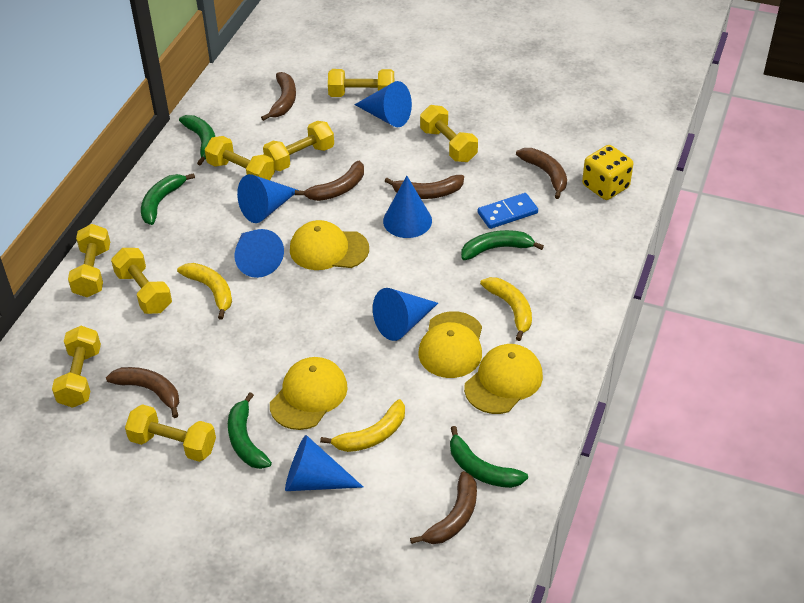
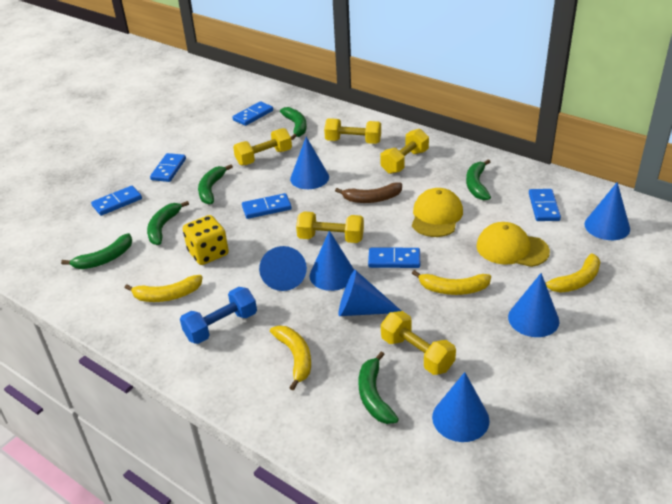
blue cone: [235,229,284,278] [237,174,297,223] [285,435,364,491] [354,81,412,127] [373,288,438,341] [383,176,432,238] = 6 -> [259,246,307,291] [290,137,329,189] [310,230,354,291] [338,270,401,316] [432,372,490,442] [508,273,559,337] [584,182,630,240] = 7
blue domino: [478,193,538,229] = 1 -> [91,186,142,216] [150,153,186,182] [232,101,273,126] [242,193,292,219] [368,247,420,268] [529,189,561,221] = 6
blue dumbbell: none = 0 -> [180,287,257,344] = 1
brown banana: [106,367,179,418] [261,72,296,121] [295,161,364,201] [385,175,464,199] [410,471,477,544] [516,148,567,199] = 6 -> [335,182,402,203] = 1
green banana: [141,173,195,225] [179,115,215,166] [228,392,272,469] [450,426,528,488] [461,230,544,260] = 5 -> [61,233,132,269] [147,201,189,245] [198,164,233,204] [280,107,307,140] [359,351,399,424] [466,159,491,200] = 6
yellow banana: [177,263,232,320] [320,399,405,452] [480,277,532,341] = 3 -> [125,275,203,302] [270,325,311,390] [412,270,491,295] [545,254,600,293] = 4
yellow cap: [270,357,348,430] [290,220,369,270] [418,311,482,378] [464,344,543,414] = 4 -> [412,188,463,237] [476,222,550,267] = 2
yellow dumbbell: [52,326,101,408] [68,224,110,297] [111,248,172,314] [125,404,216,462] [205,136,275,180] [263,121,334,171] [328,69,394,97] [420,105,478,162] = 8 -> [233,128,292,166] [296,211,364,243] [324,118,381,144] [381,129,429,174] [381,311,456,375] = 5

